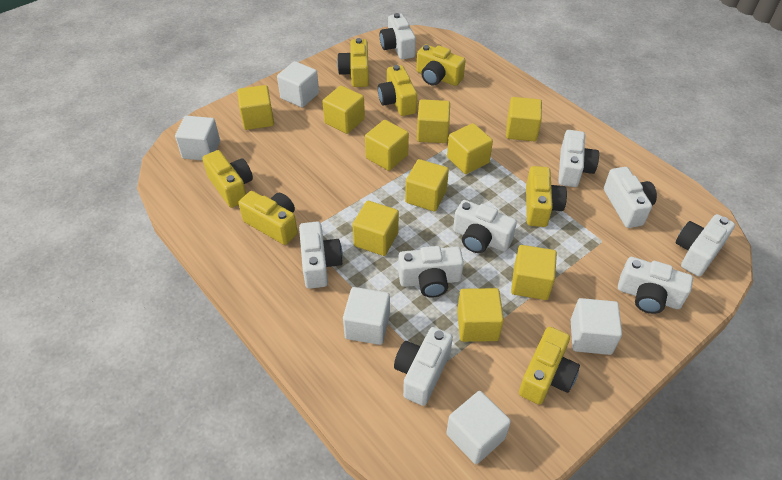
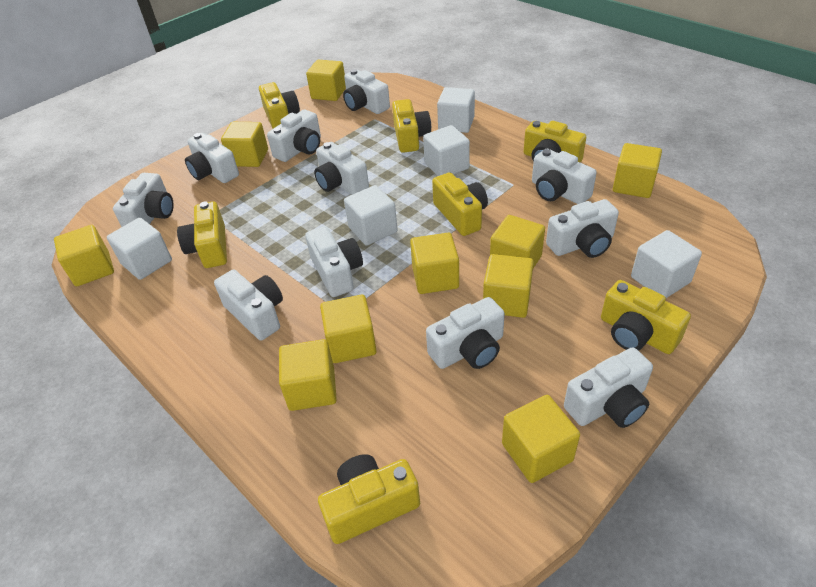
white camera: [299,222,343,289] [380,13,416,60] [394,327,453,406] [398,246,464,298] [453,200,517,253] [558,130,599,187] [604,167,657,228] [618,257,693,314] [676,214,735,276] = 9 -> [113,173,174,227] [185,133,239,183] [214,270,283,341] [267,109,321,162] [305,226,363,297] [314,142,369,195] [343,69,390,114] [426,297,505,369] [532,149,597,204] [546,199,619,258] [564,347,653,428] = 11

